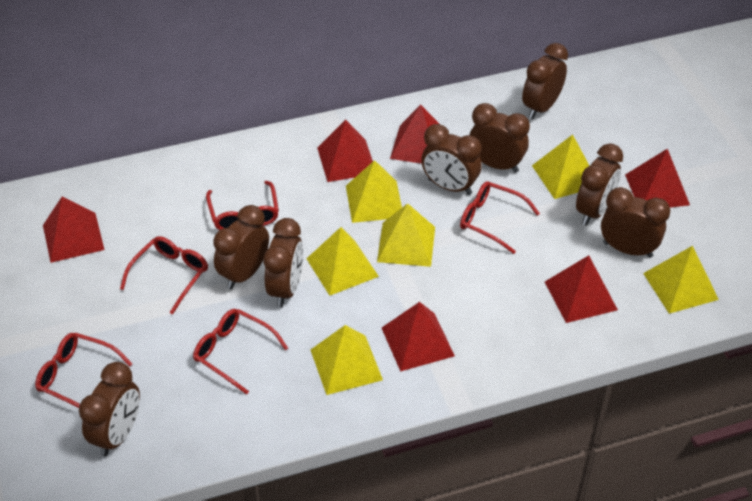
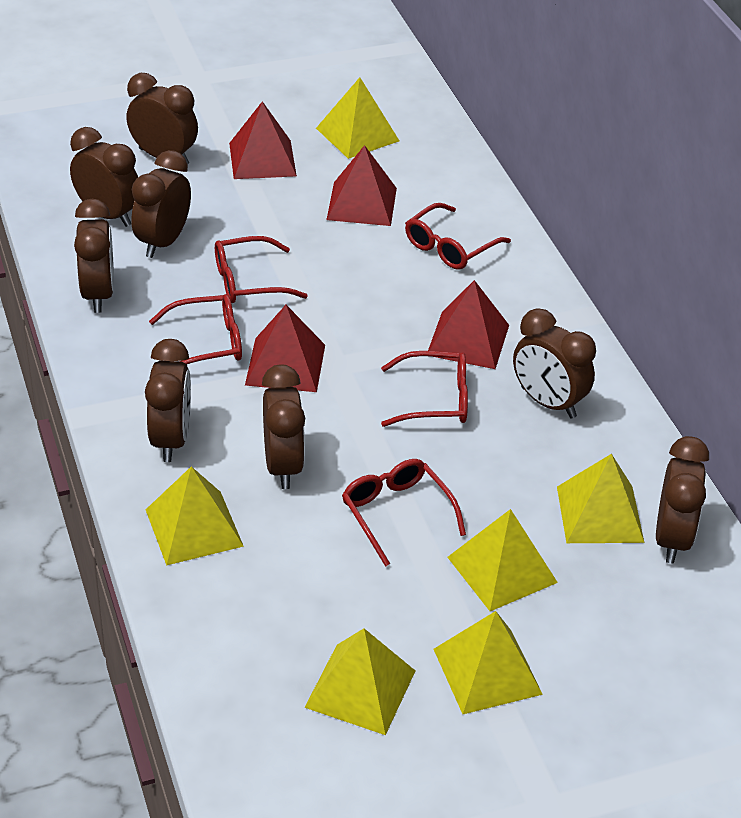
red pyramid: [43,197,105,263] [317,120,373,182] [382,302,455,372] [390,104,439,164] [545,255,618,323] [625,149,690,208] = 6 -> [229,101,297,179] [245,305,325,392] [326,145,397,226] [428,280,509,369] = 4

